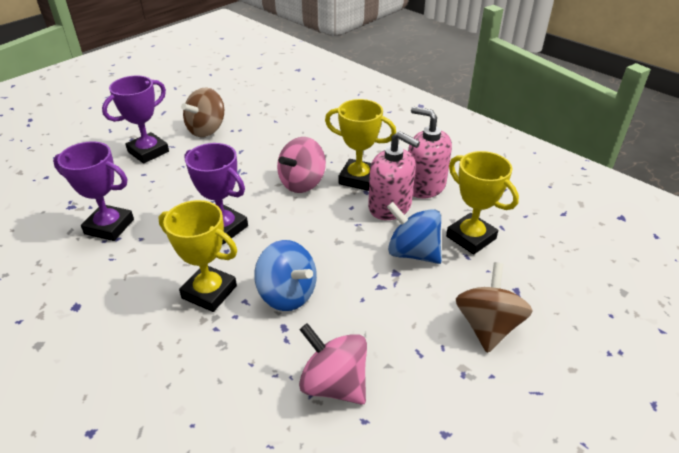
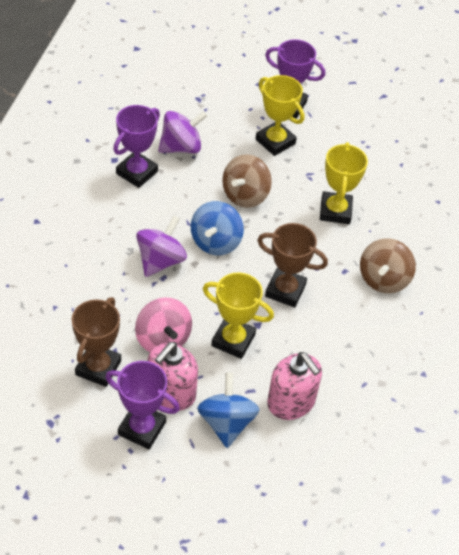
brown trophy: none = 0 -> [72,297,121,387] [257,223,328,307] = 2
pink spinning top: [277,137,326,193] [299,323,367,405] = 2 -> [135,297,192,352] = 1
purple spinning top: none = 0 -> [136,215,187,277] [158,111,208,153] = 2

